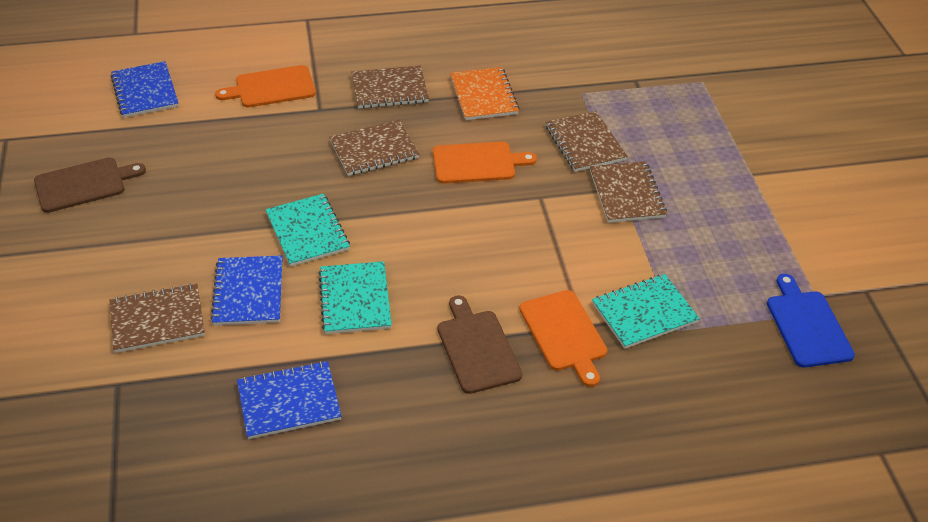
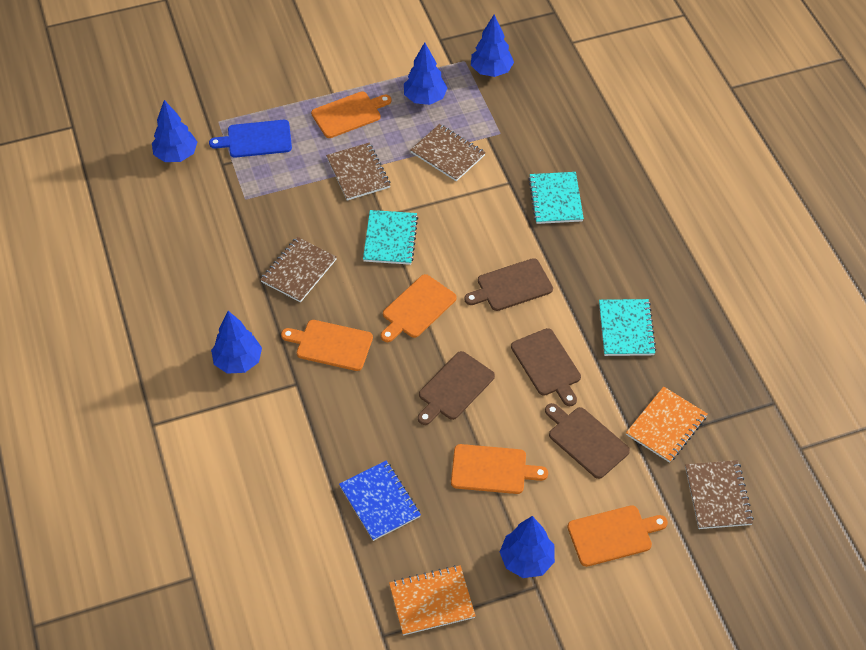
blue notebook: [111,61,179,118] [210,255,283,325] [237,361,341,439] = 3 -> [339,460,421,541] = 1
blue tree: none = 0 -> [152,100,197,162] [211,311,262,374] [404,42,448,105] [471,15,514,77] [500,516,555,578] = 5
brown cutting board: [34,157,146,213] [438,295,522,394] = 2 -> [418,351,495,425] [464,258,553,311] [511,328,581,406] [545,403,630,479] = 4
brown notebook: [109,283,205,353] [329,120,419,176] [352,65,429,109] [546,111,628,172] [590,161,667,223] = 5 -> [260,237,337,302] [326,143,390,200] [410,124,486,181] [685,460,754,529] = 4
orange cutting board: [215,65,316,107] [433,142,537,184] [519,290,607,387] = 3 -> [281,320,373,371] [311,92,391,138] [381,274,457,342] [451,444,548,494] [567,505,668,567] = 5
orange notebook: [450,67,519,120] = 1 -> [389,565,476,635] [626,387,708,463] = 2

